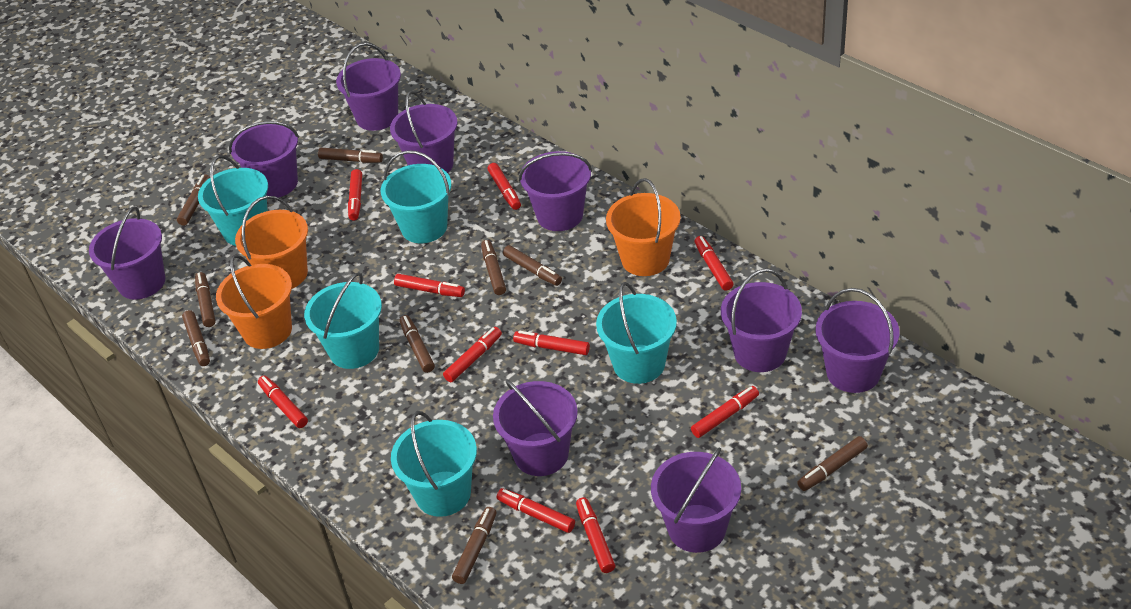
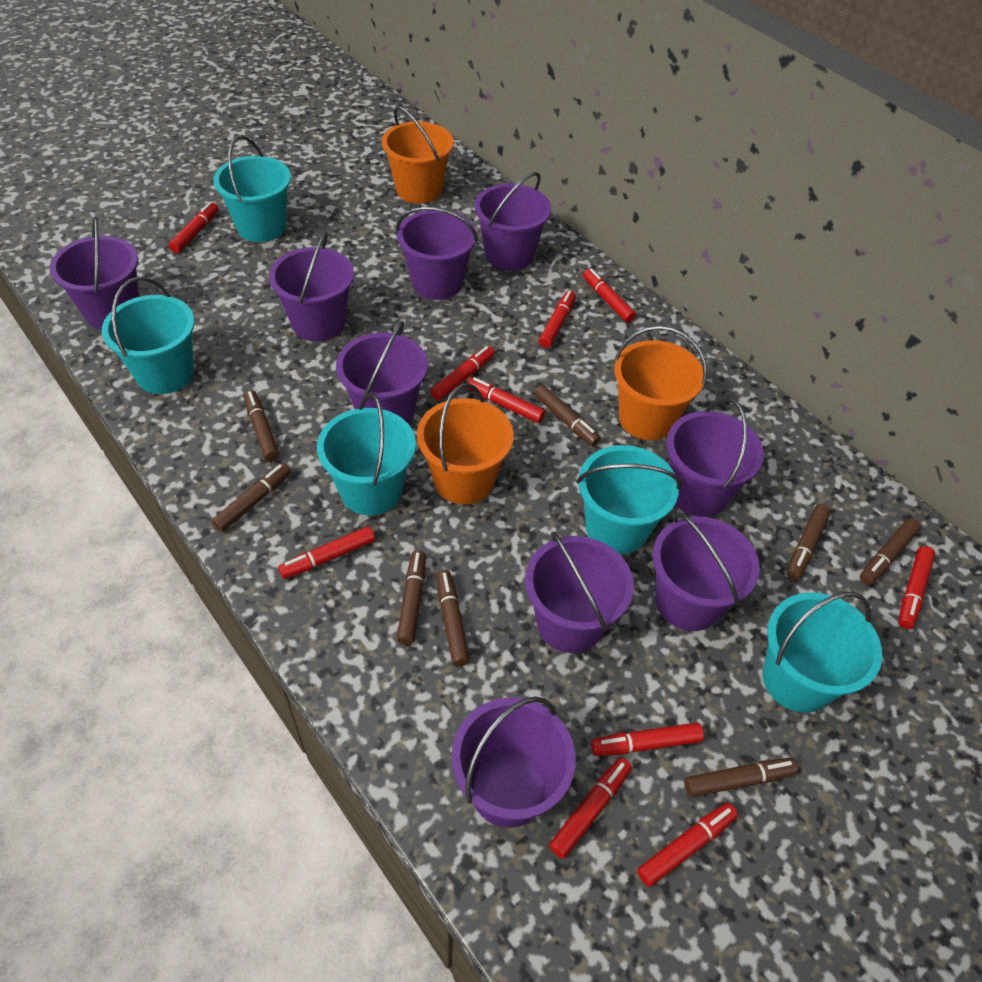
brown marker: [177,174,210,226] [182,310,210,366] [195,272,216,327] [318,148,383,163] [400,315,435,373] [452,507,497,584] [481,240,506,295] [503,245,562,286] [797,436,868,491] = 9 -> [212,463,291,532] [244,390,279,462] [397,550,426,645] [436,570,470,667] [534,385,601,446] [684,758,798,797] [787,504,831,580] [860,518,921,585] = 8

